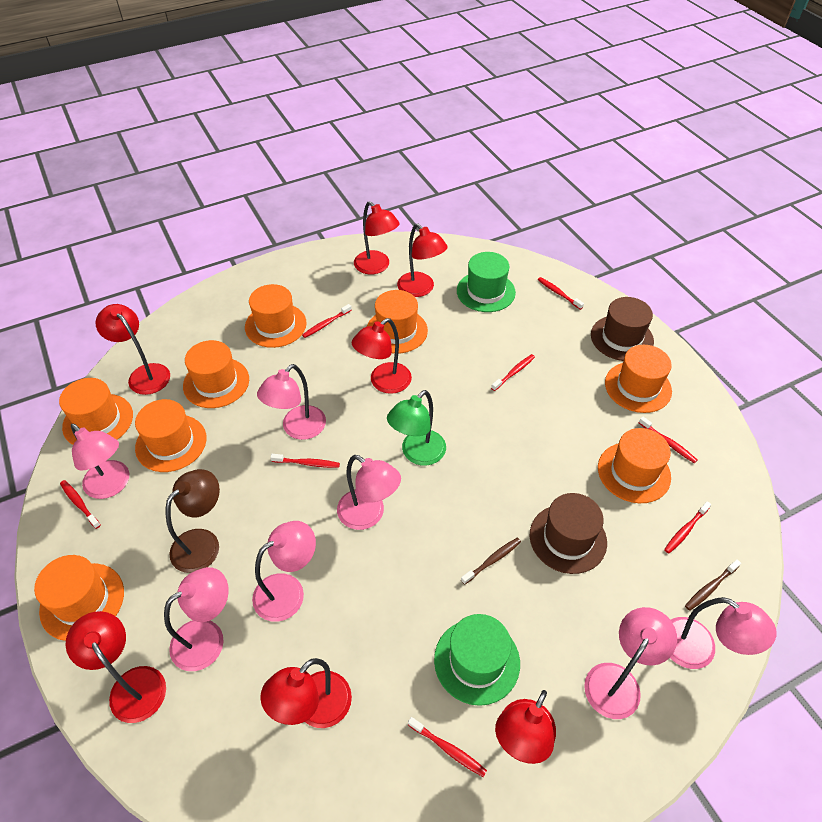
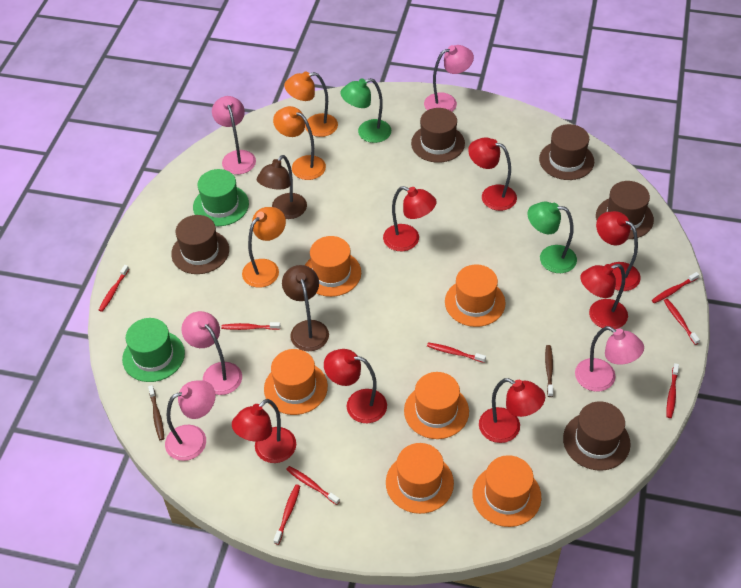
brown hat: [530,493,607,574] [591,297,654,361] = 2 -> [171,215,229,274] [411,108,465,163] [539,124,594,180] [563,401,630,471] [596,181,654,239] = 5
brown lamp: [166,469,220,573] = 1 -> [257,155,307,219] [282,265,329,351] = 2
green lamp: [387,390,446,466] = 1 -> [340,78,391,143] [528,202,577,273] = 2
orange hat: [34,555,124,641] [59,378,133,445] [135,399,207,472] [183,340,249,408] [245,284,307,348] [367,290,428,354] [598,428,671,503] [605,345,672,413] = 8 -> [264,349,328,415] [305,236,361,297] [386,443,454,514] [404,372,469,439] [445,264,505,327] [472,455,541,527] = 6
orange lamp: none = 0 -> [242,207,286,288] [273,106,326,180] [284,71,338,137] = 3
pink lamp: [71,424,129,499] [164,567,229,671] [252,521,316,622] [257,364,326,440] [337,455,401,530] [584,607,677,719] [670,597,776,669] = 7 -> [165,380,216,461] [181,311,242,395] [212,96,256,174] [424,45,474,111] [575,326,644,392] = 5

